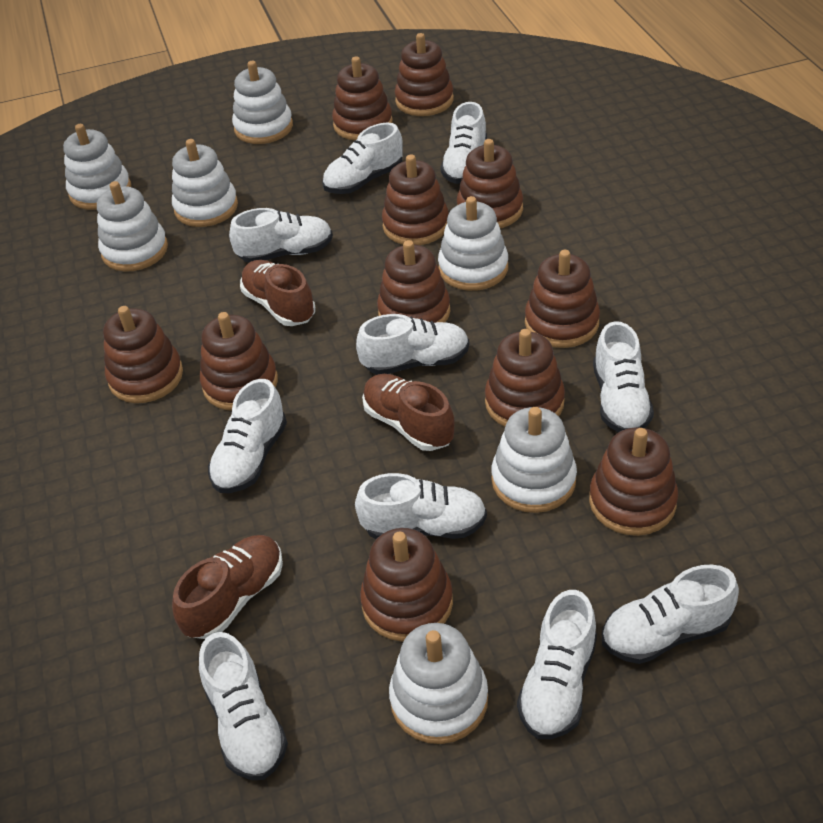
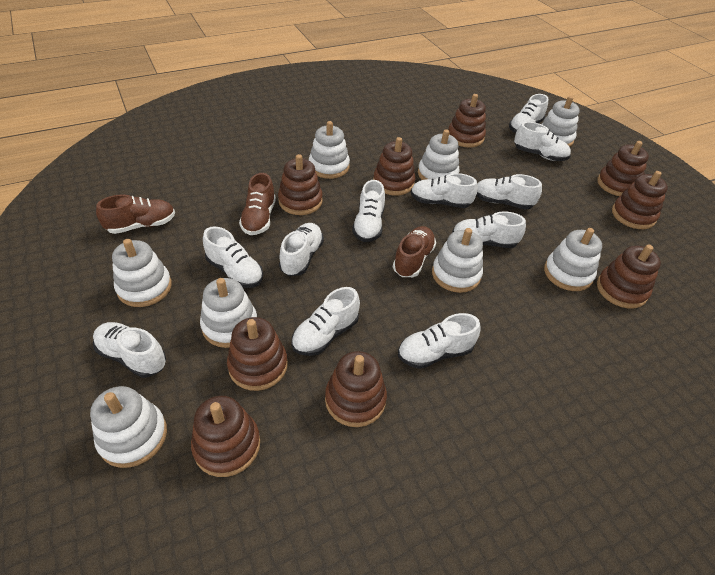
brown stacking toy: [103,306,183,403] [200,312,278,411] [332,56,393,140] [360,528,453,642] [377,240,450,323] [382,154,449,245] [395,33,454,116] [457,139,523,228] [485,329,565,427] [525,250,600,348] [589,428,678,536] = 11 -> [191,396,260,477] [227,317,288,391] [278,154,323,215] [325,351,387,427] [373,137,415,196] [448,94,486,148] [597,141,649,196] [597,244,661,308] [612,171,668,229] = 9
white shoe: [199,632,288,780] [208,379,287,493] [229,208,333,263] [322,123,403,194] [355,473,487,539] [356,314,469,374] [440,102,487,184] [517,590,597,739] [593,321,654,432] [602,564,739,664] = 10 -> [93,322,166,378] [203,226,263,288] [279,223,324,276] [291,287,360,356] [352,180,385,242] [398,313,481,369] [411,173,478,208] [452,211,526,248] [476,174,542,210] [509,94,549,133] [514,122,571,161] = 11
white stacking toy: [63,124,131,210] [97,181,168,272] [172,139,238,227] [232,61,293,144] [389,623,488,744] [438,196,508,291] [491,407,577,513] = 7 -> [90,386,167,468] [112,239,172,307] [200,278,257,348] [309,121,350,179] [418,130,460,180] [432,228,483,293] [542,96,580,147] [544,228,602,291] = 8

